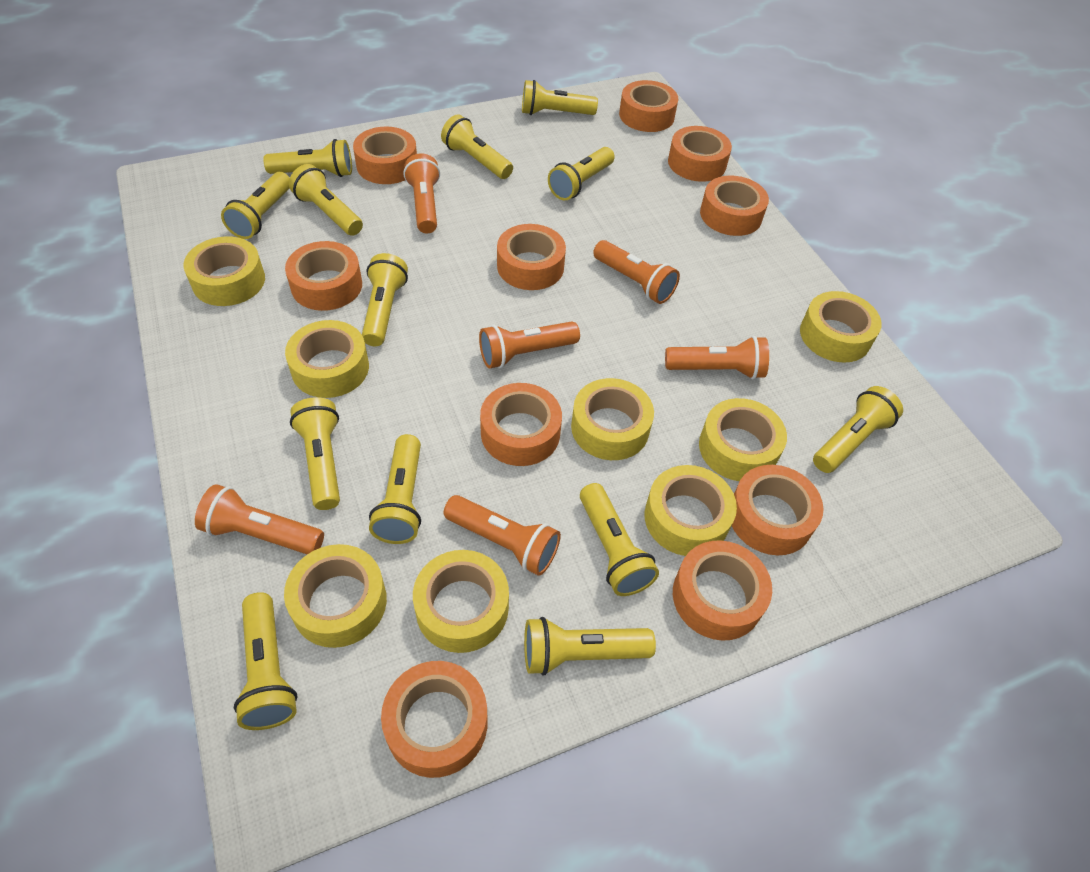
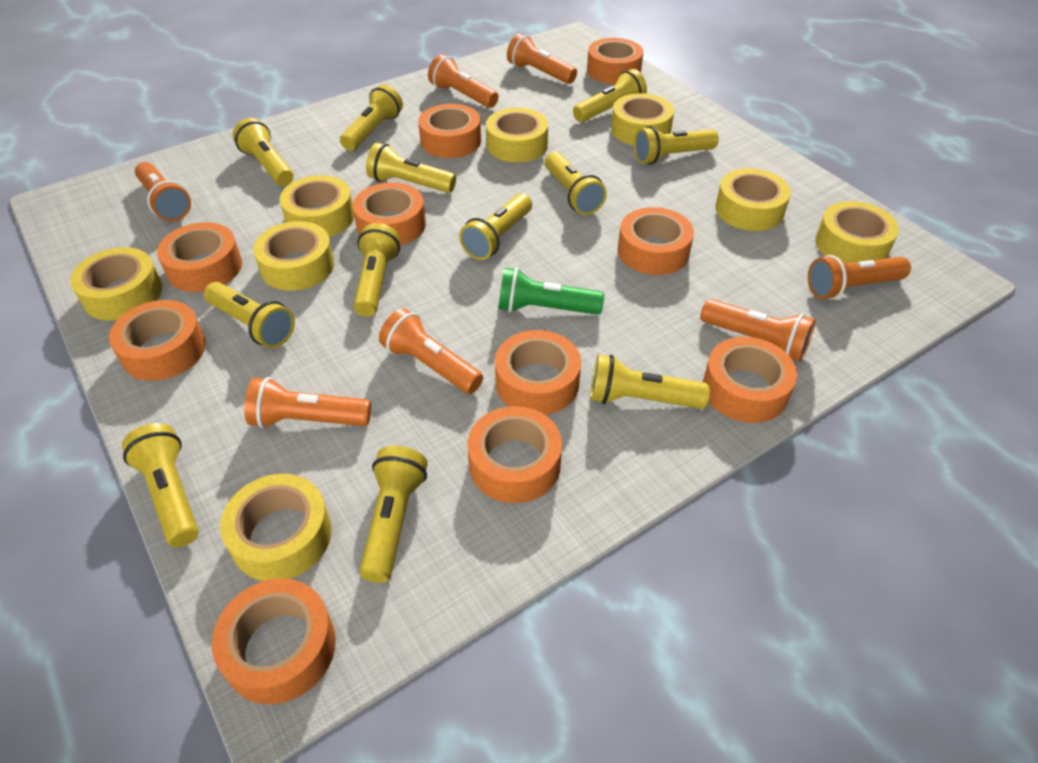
green flashlight: none = 0 -> [499,268,604,315] = 1
orange flashlight: [195,484,324,554] [403,153,440,233] [444,495,561,576] [479,322,580,368] [593,240,680,304] [665,336,769,379] = 6 -> [135,162,191,221] [244,377,371,428] [379,308,483,394] [428,54,498,108] [507,34,577,84] [700,299,816,361] [808,255,911,300] = 7
yellow flashlight: [221,172,290,239] [234,592,297,730] [263,139,352,177] [289,164,363,236] [290,397,340,510] [362,253,408,346] [369,434,421,544] [441,114,513,179] [522,80,598,115] [524,617,656,675] [548,147,615,201] [580,483,659,596] [813,386,903,473] = 13 -> [122,423,199,547] [204,282,295,348] [233,118,294,186] [340,84,403,151] [353,223,400,317] [359,446,428,583] [366,143,456,193] [459,193,532,260] [545,152,607,215] [573,69,647,122] [590,354,710,409] [634,126,719,164] = 12

